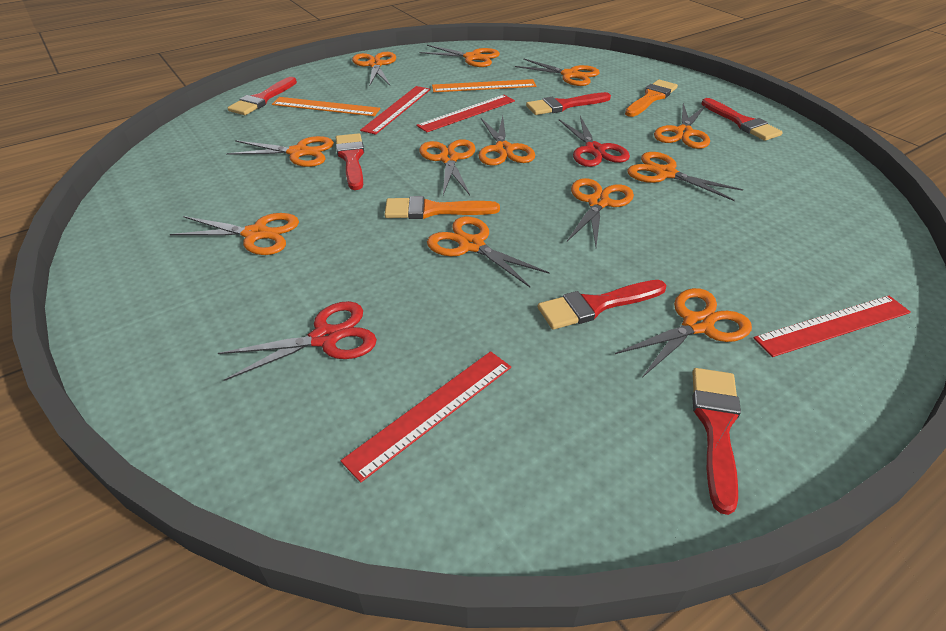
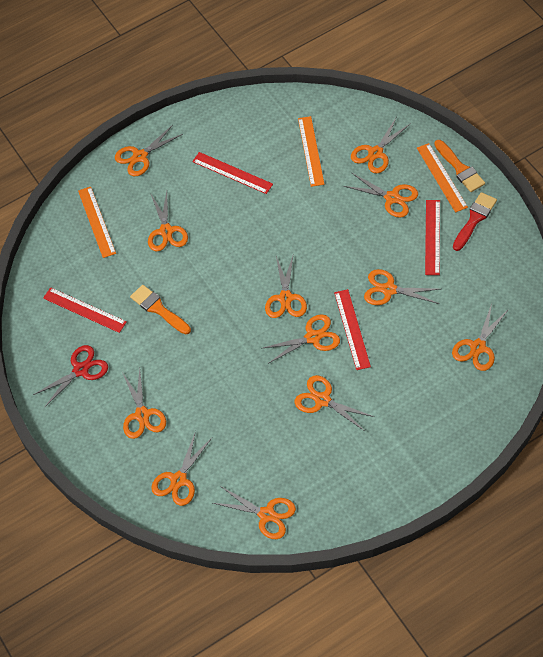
orange ruler: [272,97,380,116] [432,79,536,92] = 2 -> [78,187,116,258] [298,116,324,187] [417,143,468,213] = 3
red brush: [228,77,297,115] [336,133,364,190] [526,92,611,115] [538,280,666,330] [692,368,741,515] [701,98,783,141] = 6 -> [453,192,497,251] = 1
red scissors: [218,301,377,381] [559,116,630,167] = 2 -> [33,345,108,408] = 1

